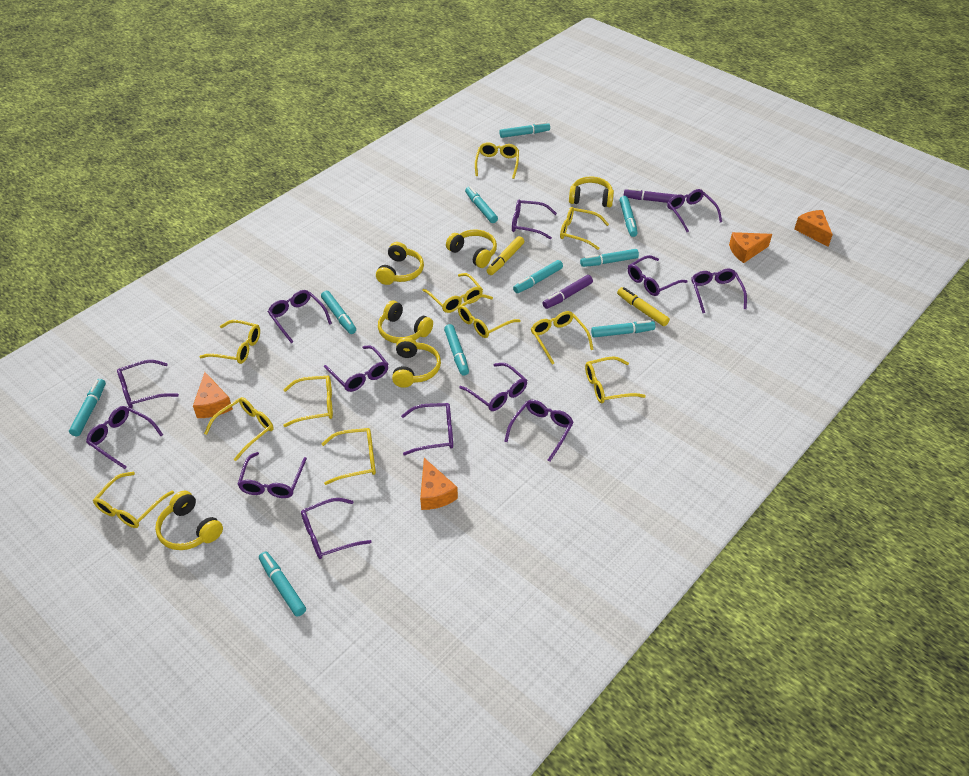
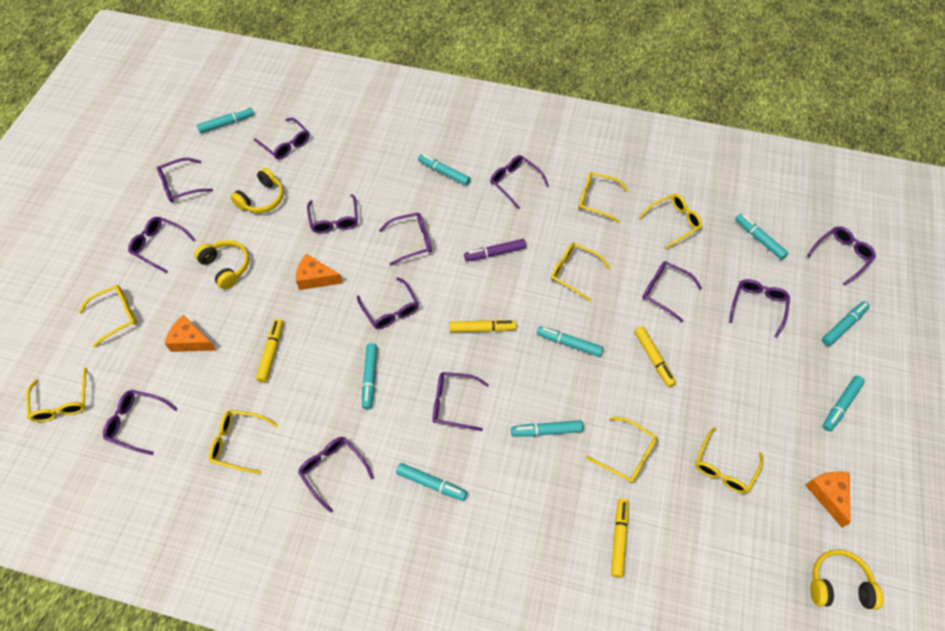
orange cheese: [193,372,233,418] [420,458,458,510] [729,232,772,263] [794,210,833,247] = 4 -> [165,315,216,352] [296,254,342,290] [805,472,851,527] = 3
purple marker: [543,275,593,309] [623,188,675,203] = 2 -> [464,239,526,261] = 1
turquoise marker: [69,379,106,436] [259,551,306,617] [321,291,356,334] [444,324,469,376] [465,186,498,223] [499,122,550,138] [513,260,563,293] [580,249,639,267] [591,320,655,337] [620,196,638,237] = 10 -> [197,107,254,133] [362,343,377,409] [396,463,467,501] [418,154,471,186] [511,420,584,437] [537,326,603,357] [735,214,788,260] [822,301,870,346] [822,376,865,432] = 9
yellow glasses: [93,472,174,528] [199,320,260,364] [204,397,274,461] [283,376,333,427] [321,428,376,485] [422,273,483,313] [458,294,521,338] [475,142,519,179] [531,311,594,365] [560,207,609,250] [585,357,646,403] = 11 -> [26,367,87,422] [79,285,137,347] [209,410,278,474] [551,243,610,302] [579,172,629,223] [586,417,657,483] [639,194,702,249] [695,427,763,494] = 8
yellow headphones: [155,491,223,550] [376,242,424,285] [378,301,433,343] [392,337,441,388] [446,229,497,268] [569,177,614,207] = 6 -> [195,240,249,289] [230,168,284,213] [810,550,884,610] = 3
yellow marker: [487,236,525,275] [617,287,670,326] = 2 -> [256,319,283,382] [450,320,516,332] [611,498,629,578] [634,326,676,387] = 4

